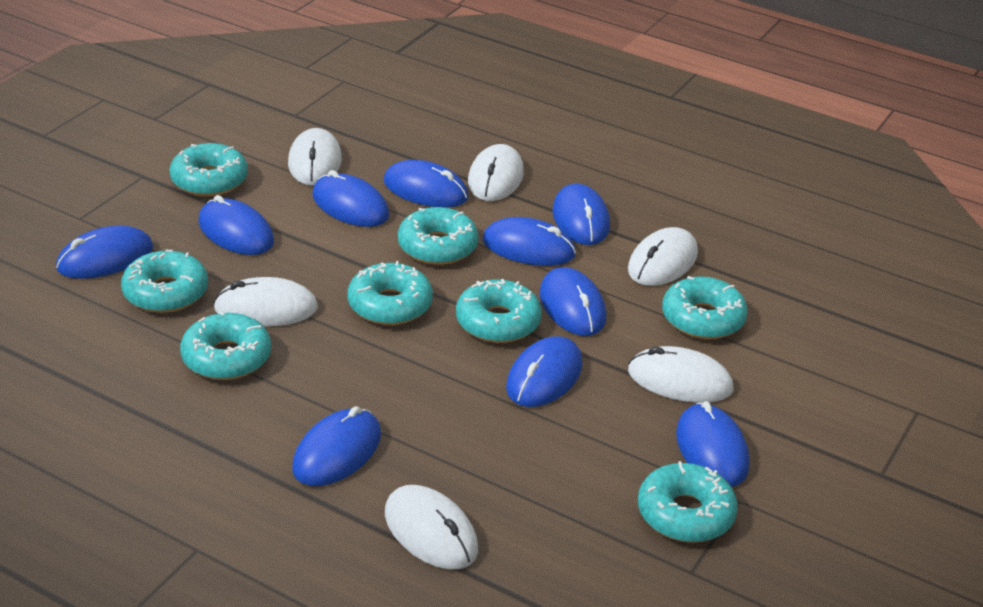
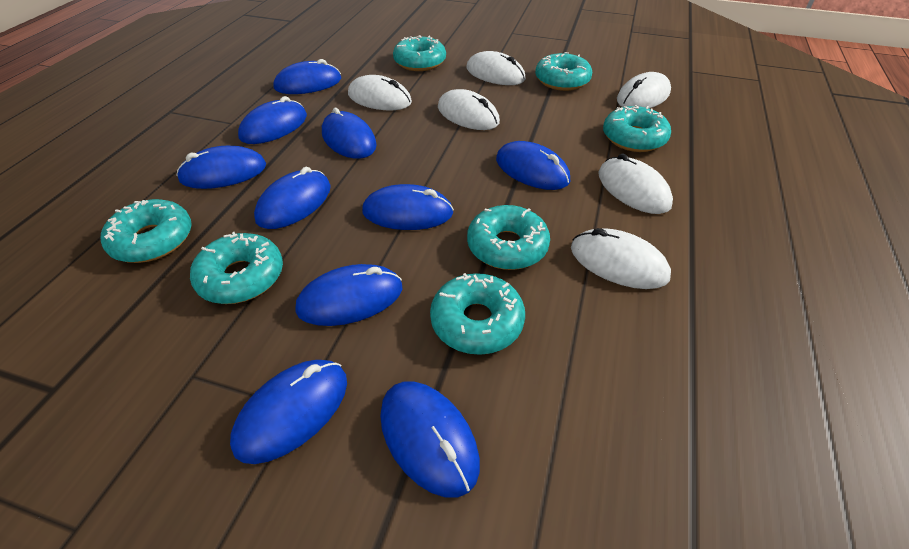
turquoise donut: [121,250,208,313] [170,143,248,196] [180,311,271,380] [347,261,433,325] [398,207,479,265] [456,279,542,343] [638,461,738,543] [662,276,748,339] = 8 -> [101,199,192,263] [190,232,283,304] [393,35,446,71] [430,273,525,355] [467,205,550,270] [535,52,592,91] [603,105,671,152] = 7

